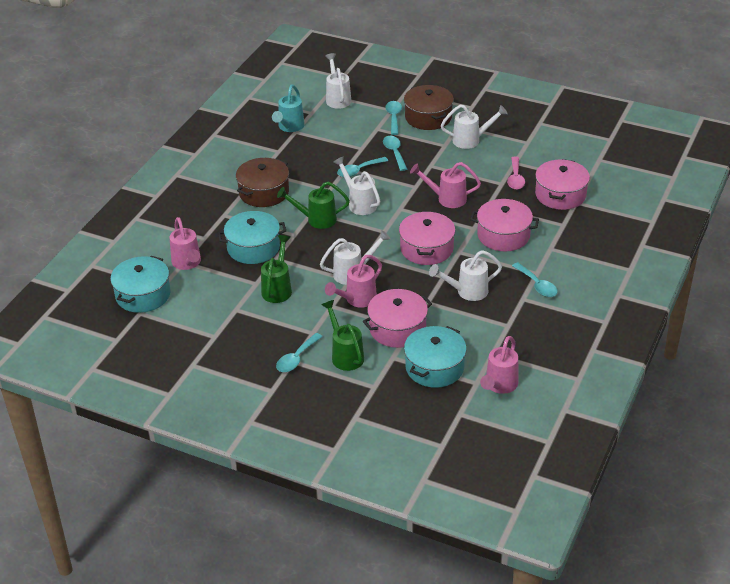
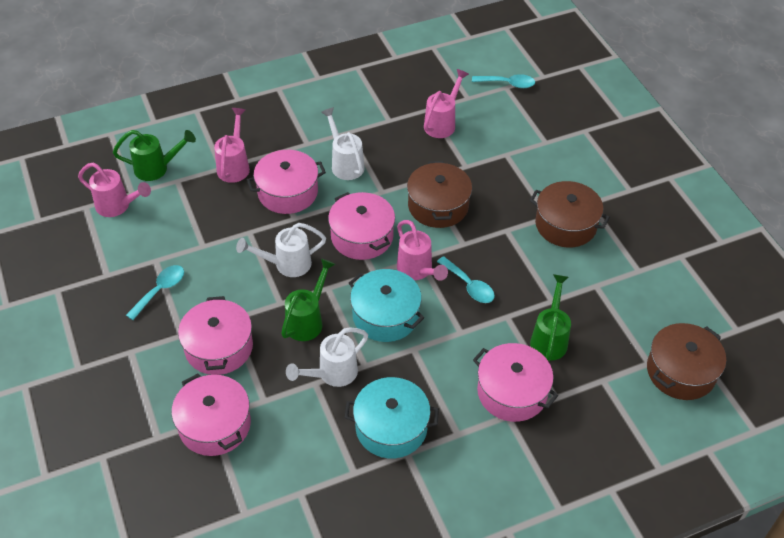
brown pot: [236,158,289,207] [404,85,454,130] = 2 -> [407,161,472,228] [530,181,610,247] [647,323,726,400] = 3
pink pot: [363,289,432,348] [399,211,455,265] [470,199,539,251] [535,159,590,210] = 4 -> [172,373,251,456] [178,296,253,375] [247,150,326,214] [328,192,395,260] [473,343,558,422] = 5
pink spoon: [507,157,525,190] = 1 -> none = 0
turquoise pot: [110,256,170,313] [218,211,286,264] [404,326,467,388] = 3 -> [344,377,439,459] [349,269,424,342] = 2
turquoise spoon: [276,333,323,372] [337,157,388,177] [383,136,407,171] [385,101,402,135] [512,262,558,297] = 5 -> [126,265,184,320] [437,256,495,303] [472,74,535,88] = 3
turquoise watering can: [272,85,305,132] = 1 -> none = 0
white watering can: [320,230,391,285] [326,53,351,109] [333,156,380,215] [429,250,502,301] [441,105,508,149] = 5 -> [236,223,326,277] [286,327,368,387] [321,107,365,180] = 3

